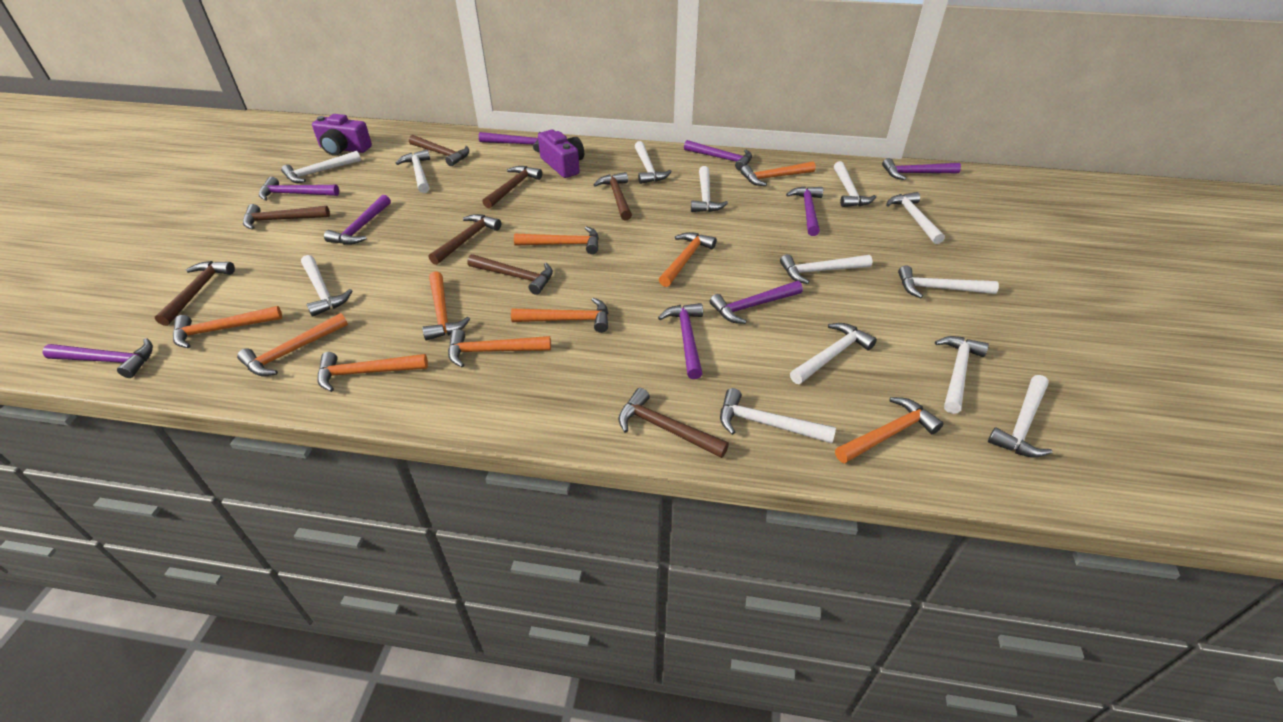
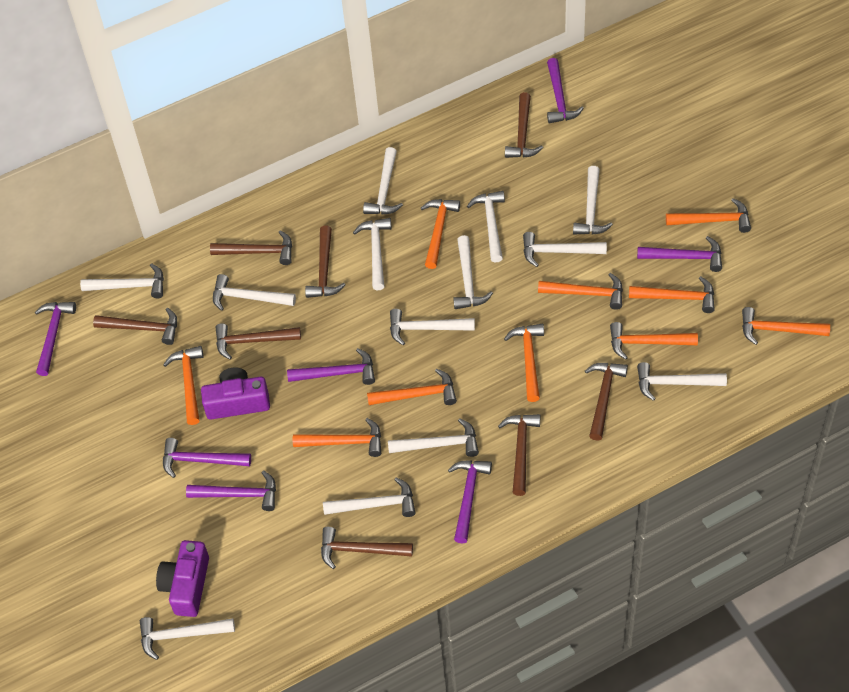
purple hammer: [42,338,153,378] [259,177,339,201] [324,195,391,245] [479,132,540,152] [658,303,703,379] [684,140,752,171] [710,281,803,324] [786,186,823,236] [882,158,961,180] = 9 -> [35,302,76,376] [163,438,251,478] [186,470,276,511] [287,348,375,385] [448,460,492,543] [547,58,584,123] [637,236,722,272] = 7

